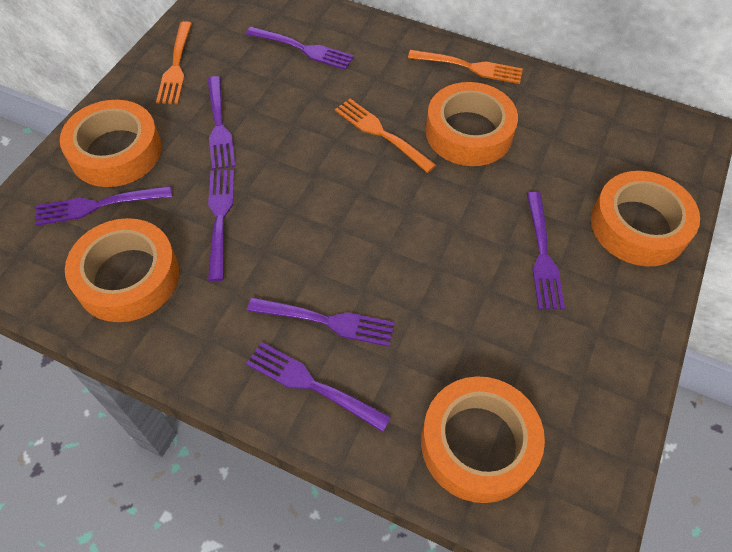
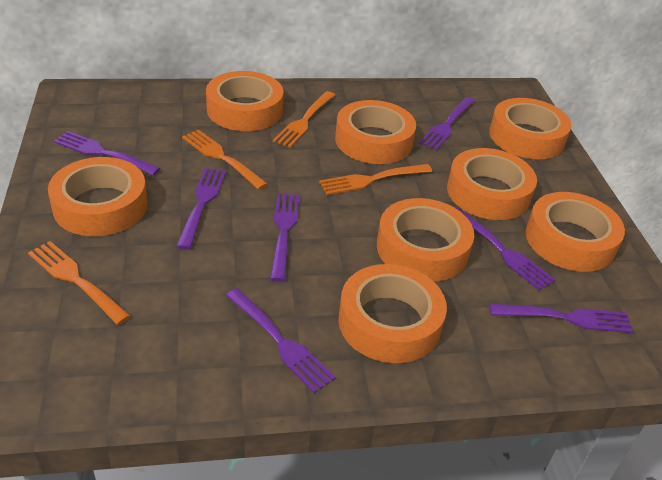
orange fork: [156,21,192,104] [335,99,436,173] [408,50,523,84] = 3 -> [28,241,130,325] [182,130,268,190] [273,91,335,148] [319,164,432,195] = 4
orange tape: [60,100,162,187] [65,218,179,322] [421,376,545,503] [425,82,518,166] [591,171,700,267] = 5 -> [48,157,148,236] [206,71,283,131] [335,100,416,164] [338,264,447,363] [377,198,474,282] [447,148,537,220] [489,98,572,159] [526,192,625,272] = 8

